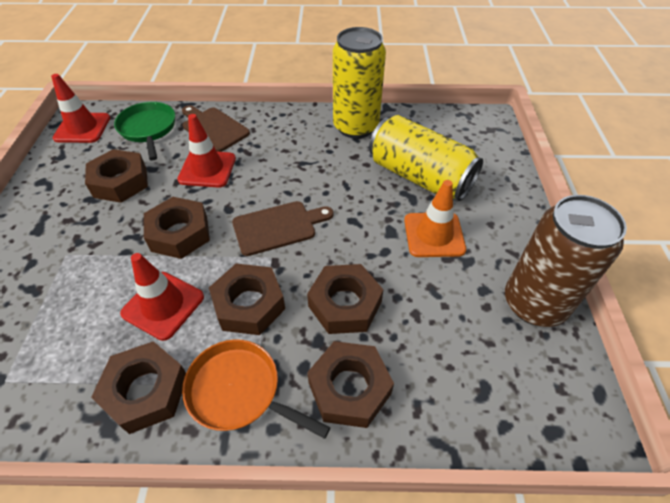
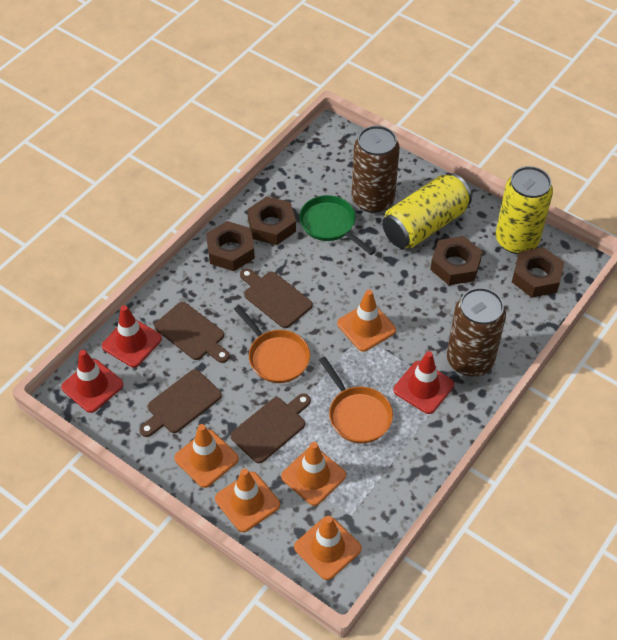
brown can: [505,195,627,327] = 1 -> [352,125,400,213] [447,287,506,377] = 2
brown cutting board: [182,105,250,152] [232,201,334,256] = 2 -> [139,369,222,437] [154,302,230,363] [230,393,311,463] [240,268,313,328] = 4
brown nut: [85,149,148,203] [91,341,186,434] [144,197,210,259] [209,264,285,335] [307,264,384,334] [307,341,394,428] = 6 -> [206,221,255,271] [247,196,296,245] [430,236,483,285] [512,247,564,298] = 4
orange pan: [182,339,330,439] = 1 -> [234,305,310,383] [319,356,393,443] = 2
orange traffic cone: [404,180,466,257] = 1 -> [174,424,239,488] [215,468,280,532] [281,442,346,506] [294,516,362,580] [337,290,396,352] = 5

